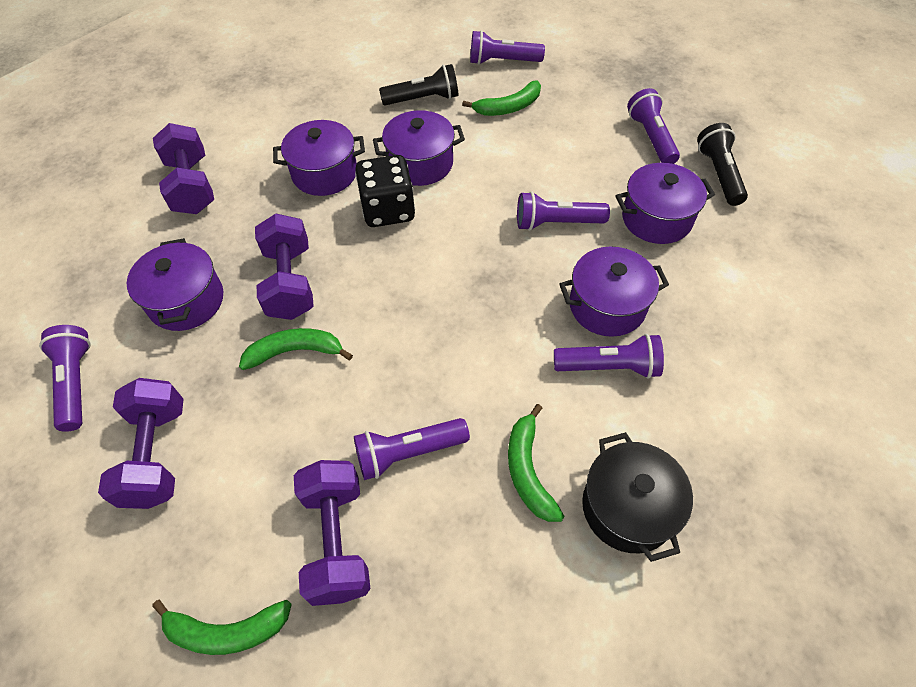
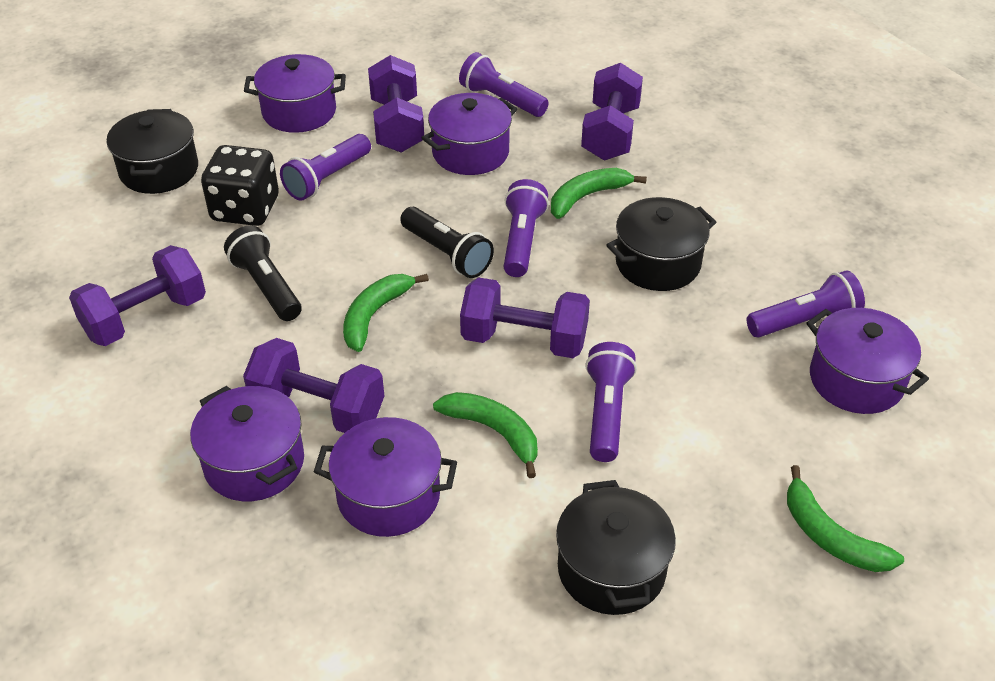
black pot: [582,432,693,562] = 1 -> [107,109,198,194] [556,480,676,615] [607,197,716,291] = 3
purple dumbbell: [98,378,184,509] [153,123,214,214] [255,214,314,320] [294,460,370,606] = 4 -> [69,245,206,346] [243,338,384,433] [368,55,424,153] [460,277,590,358] [581,63,643,161] = 5
purple flashlight: [39,325,91,432] [354,418,470,480] [470,30,545,65] [517,191,610,231] [554,334,664,379] [627,88,680,164] = 6 -> [280,134,371,201] [459,52,549,117] [503,179,549,277] [585,342,637,462] [747,270,865,337] = 5

